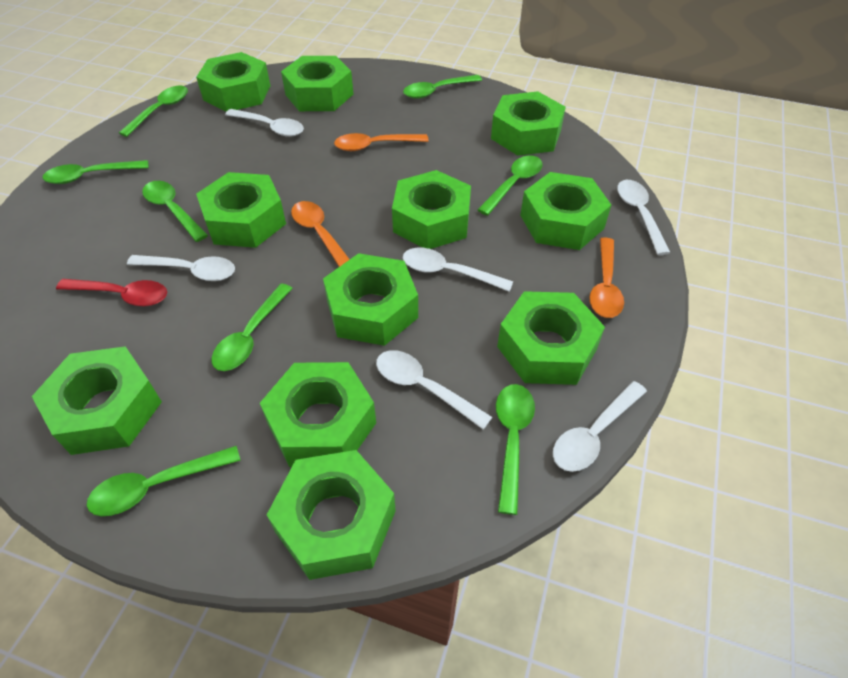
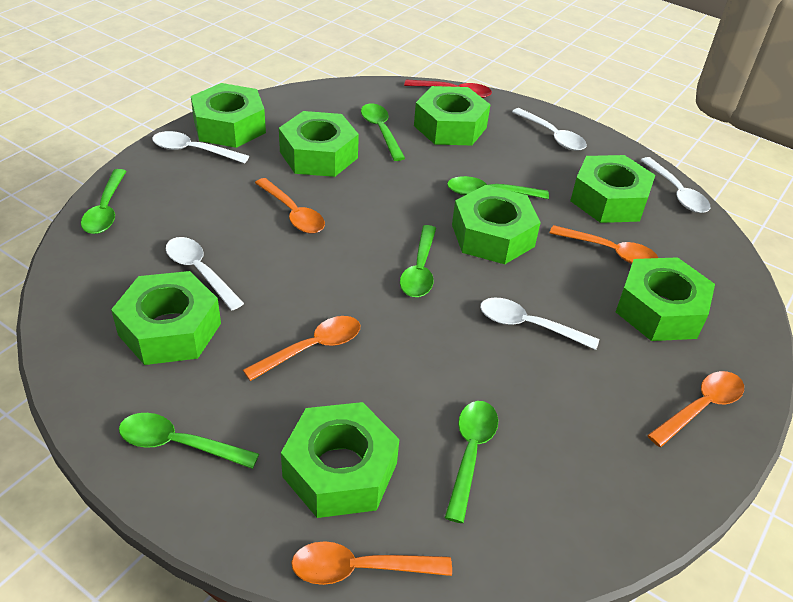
green nut: [32,346,162,455] [196,52,270,112] [196,172,286,248] [260,362,376,467] [267,450,396,580] [281,56,354,111] [323,253,418,346] [392,170,471,249] [491,91,566,156] [497,291,605,385] [520,172,611,250] = 11 -> [111,271,221,365] [191,83,266,148] [279,111,359,177] [281,402,399,518] [414,86,490,145] [452,185,541,264] [570,155,655,223] [616,257,715,341] = 8
green spoon: [43,160,149,184] [87,446,241,516] [119,85,188,137] [142,181,208,242] [212,283,293,371] [403,75,482,99] [478,156,543,216] [496,384,535,515] = 8 -> [81,169,126,234] [119,413,259,469] [361,103,405,161] [400,225,436,297] [445,401,498,523] [447,176,549,199] = 6
orange spoon: [291,201,350,267] [334,133,429,151] [589,237,624,318] = 3 -> [243,316,360,381] [255,178,325,233] [291,541,452,585] [550,225,658,264] [647,371,744,447] = 5
white spoon: [127,255,235,281] [225,109,304,137] [376,350,492,430] [403,248,513,292] [553,381,647,472] [617,180,670,255] = 6 -> [152,131,249,163] [166,237,244,310] [480,297,599,350] [512,108,587,151] [641,157,710,213] = 5

